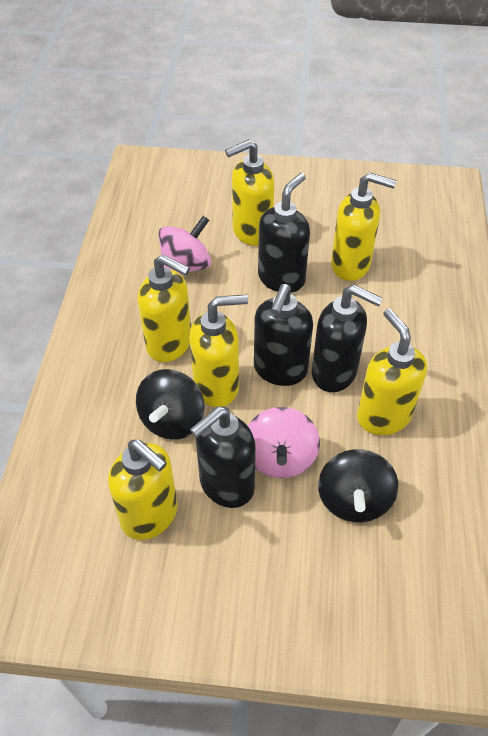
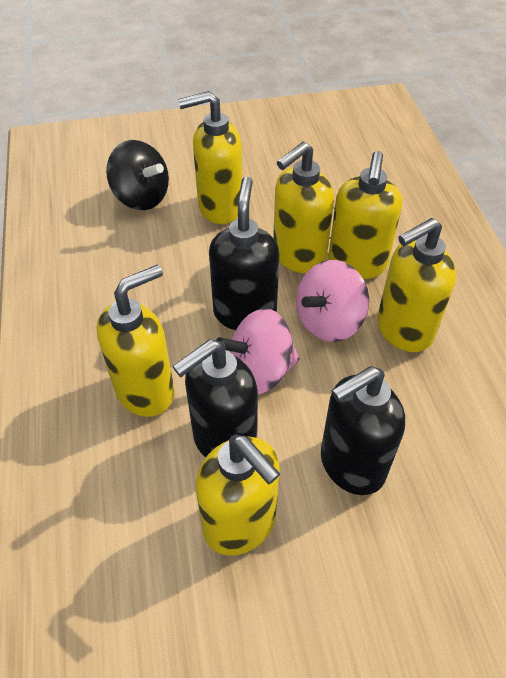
black soap dispenser: [190,406,256,508] [254,284,313,386] [258,173,310,293] [312,285,383,392] = 4 -> [173,339,258,458] [209,177,279,330] [321,366,405,495] = 3
black spinning top: [136,369,205,440] [318,449,398,523] = 2 -> [106,140,169,210] = 1

